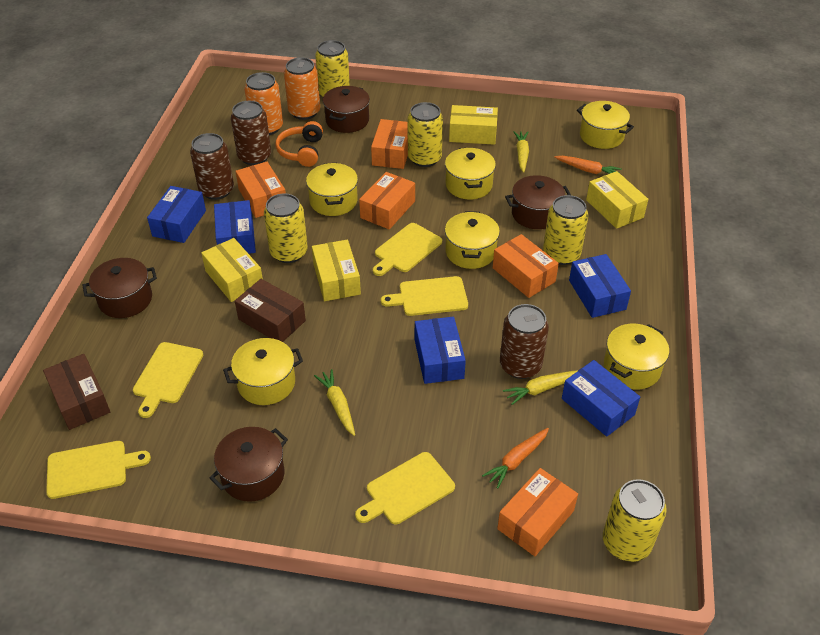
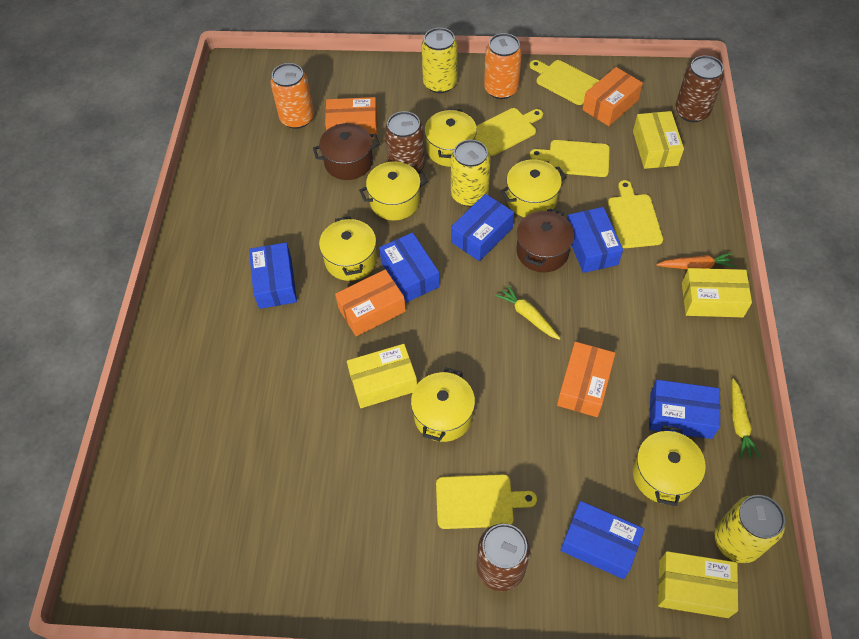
blue box: [147,186,206,243] [214,200,256,254] [415,317,466,384] [562,360,640,437] [569,254,631,318] = 5 -> [249,242,297,309] [379,232,440,302] [451,194,514,261] [560,501,644,579] [567,207,623,273] [649,380,720,439] = 6
brown box: [43,354,110,430] [235,279,306,342] = 2 -> none = 0
brown pot: [82,258,157,318] [210,427,288,502] [323,86,370,133] [505,175,571,229] = 4 -> [313,123,380,180] [516,208,574,272] = 2
orange box: [236,162,286,218] [359,172,415,229] [371,119,408,169] [493,234,559,298] [497,468,578,556] = 5 -> [325,97,378,139] [335,269,406,336] [557,342,615,417] [582,67,643,126] = 4
orange carrot: [482,428,549,489] [554,156,622,174] = 2 -> [656,252,737,270] = 1
orange headphones: [276,121,323,167] = 1 -> none = 0
yellow can: [264,193,308,263] [315,40,350,97] [408,102,443,167] [543,195,588,265] [603,479,667,562] = 5 -> [421,28,458,93] [451,140,491,207] [715,495,785,563] = 3
yellow carrot: [314,369,355,436] [503,370,578,405] [513,131,529,173] = 3 -> [495,284,561,340] [732,378,761,459] = 2

